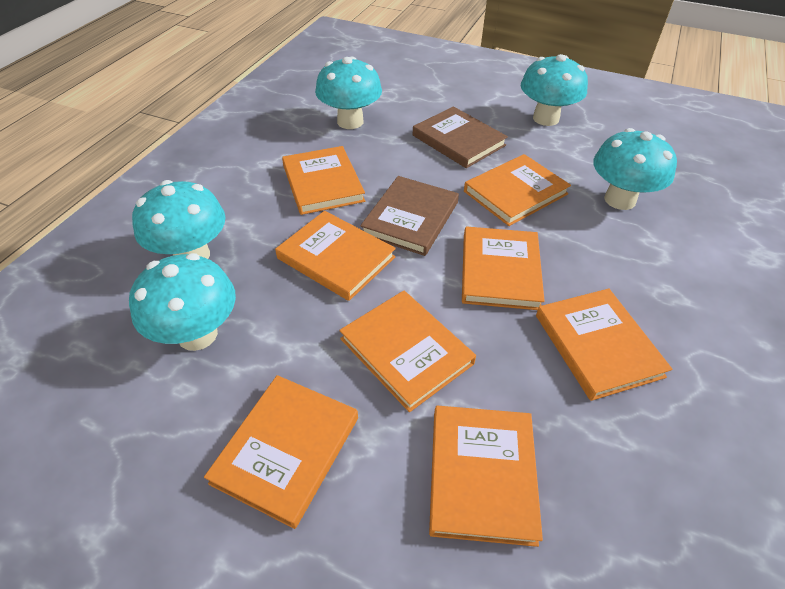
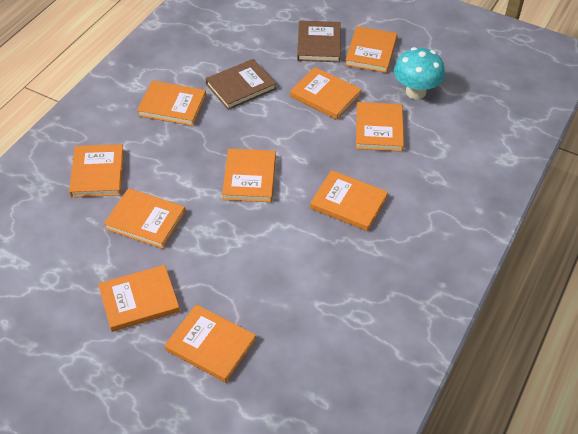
orange book: [204,375,358,529] [275,211,396,301] [282,146,365,215] [339,291,476,412] [429,406,543,547] [462,226,545,310] [464,154,571,226] [536,289,672,401] = 8 -> [69,144,124,197] [98,265,180,332] [104,188,186,249] [137,81,206,126] [165,304,256,383] [222,149,276,202] [290,67,362,120] [310,170,388,231] [345,26,397,73] [356,102,404,152] = 10
turquoise mushroom: [129,253,236,351] [132,180,226,259] [315,56,382,129] [521,54,588,126] [593,128,677,210] = 5 -> [394,47,445,99] = 1

